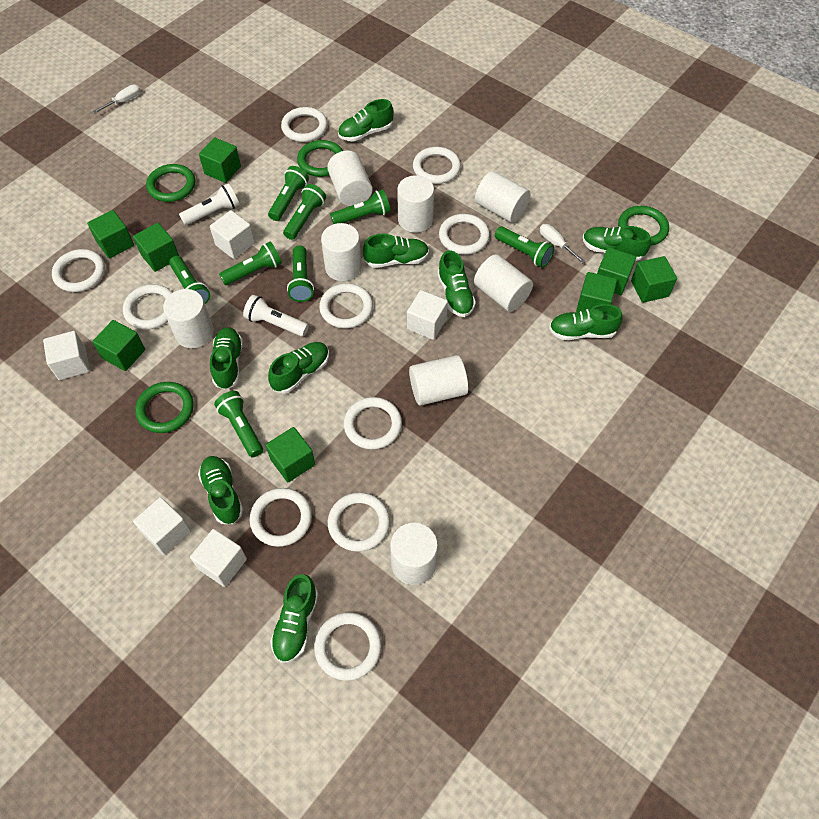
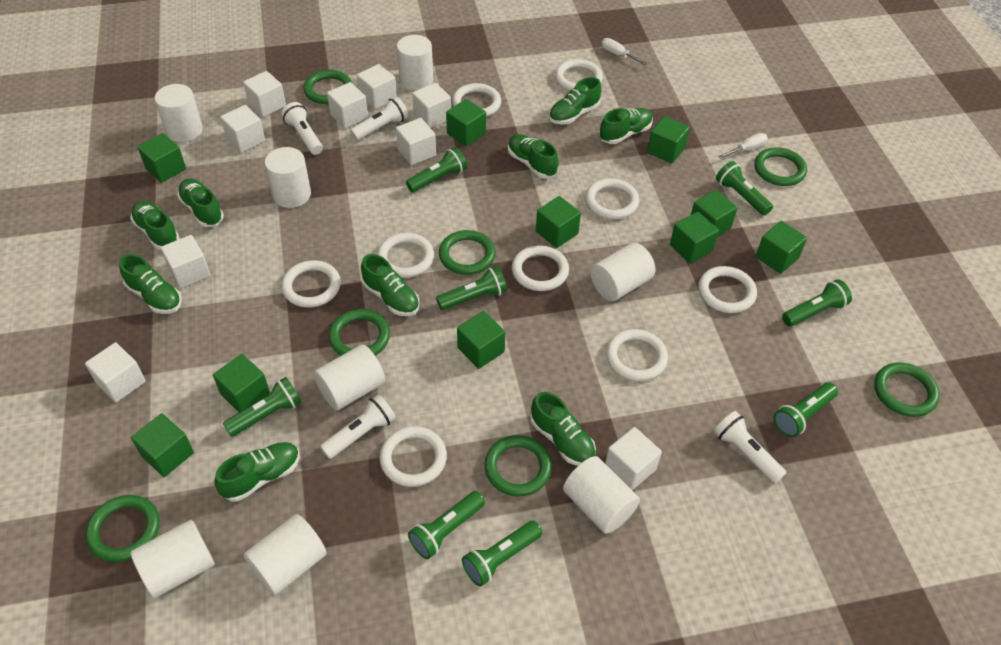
green cube: [87,210,134,259] [92,320,145,371] [133,223,179,272] [199,137,241,183] [266,427,315,482] [576,272,617,312] [597,247,636,295] [631,256,677,303] = 8 -> [131,413,194,477] [137,133,186,183] [213,354,270,412] [446,99,486,146] [457,311,505,369] [536,196,581,248] [647,116,690,164] [670,212,719,264] [691,190,738,237] [756,221,807,274] = 10
green ring: [135,382,194,433] [146,164,195,202] [297,140,343,177] [618,206,669,246] = 4 -> [86,495,160,562] [303,70,352,104] [329,309,390,356] [439,230,496,275] [484,435,552,496] [754,147,807,186] [874,362,940,417] = 7
white cube: [43,331,90,380] [133,497,191,555] [190,529,247,587] [210,210,255,259] [407,290,448,340] = 5 -> [85,342,146,403] [161,235,211,288] [220,105,265,153] [243,71,286,117] [327,82,368,128] [357,64,397,110] [396,118,436,165] [412,83,451,128] [605,427,662,490] = 9
white flashlight: [179,183,240,225] [243,295,309,337] = 2 -> [281,102,323,155] [320,394,396,459] [350,97,408,141] [714,411,786,483] = 4
white ring: [52,249,105,292] [123,284,173,329] [250,488,312,547] [281,107,328,142] [314,612,382,681] [319,283,373,328] [328,492,390,552] [344,397,402,450] [413,147,461,184] [439,214,490,255] = 10 -> [281,260,341,308] [377,233,434,278] [379,426,447,487] [452,83,501,117] [512,245,569,291] [555,59,603,91] [585,178,639,219] [606,329,668,381] [698,266,757,313] = 9

